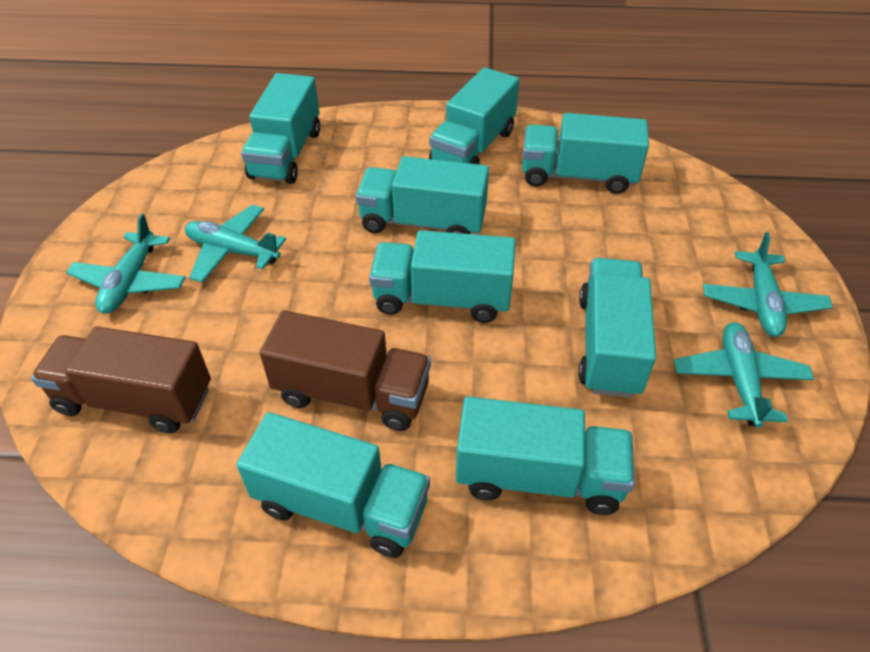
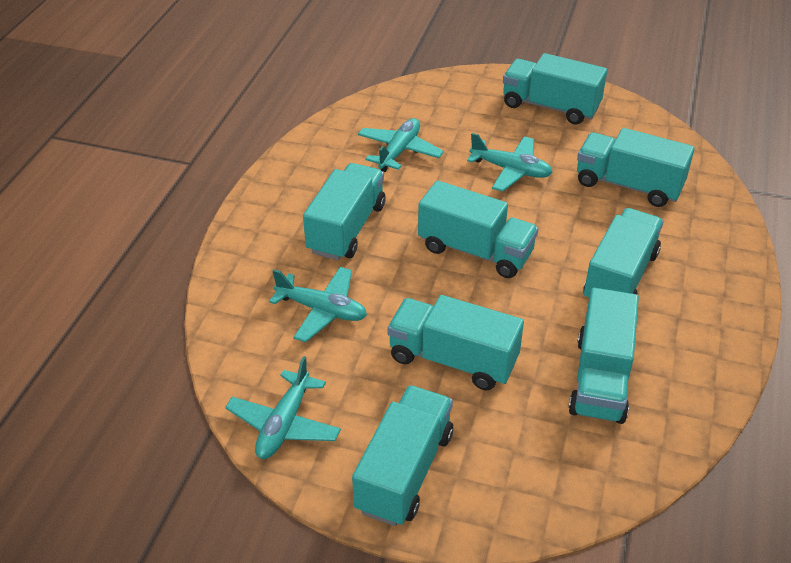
brown truck: [31,326,211,433] [260,310,431,431] = 2 -> none = 0

